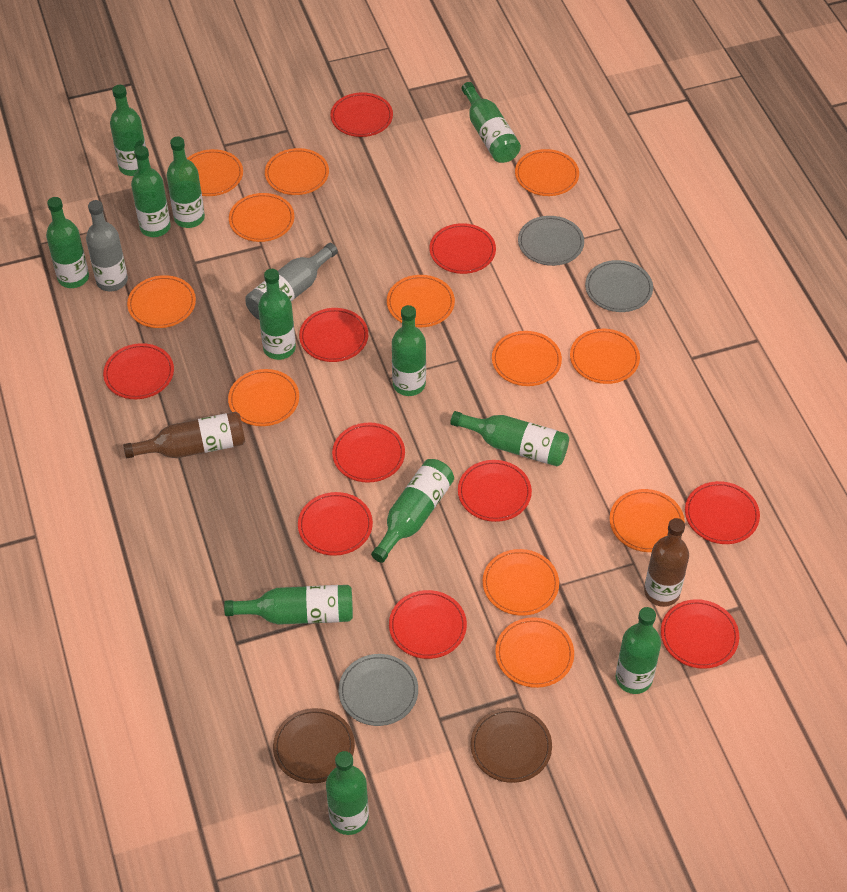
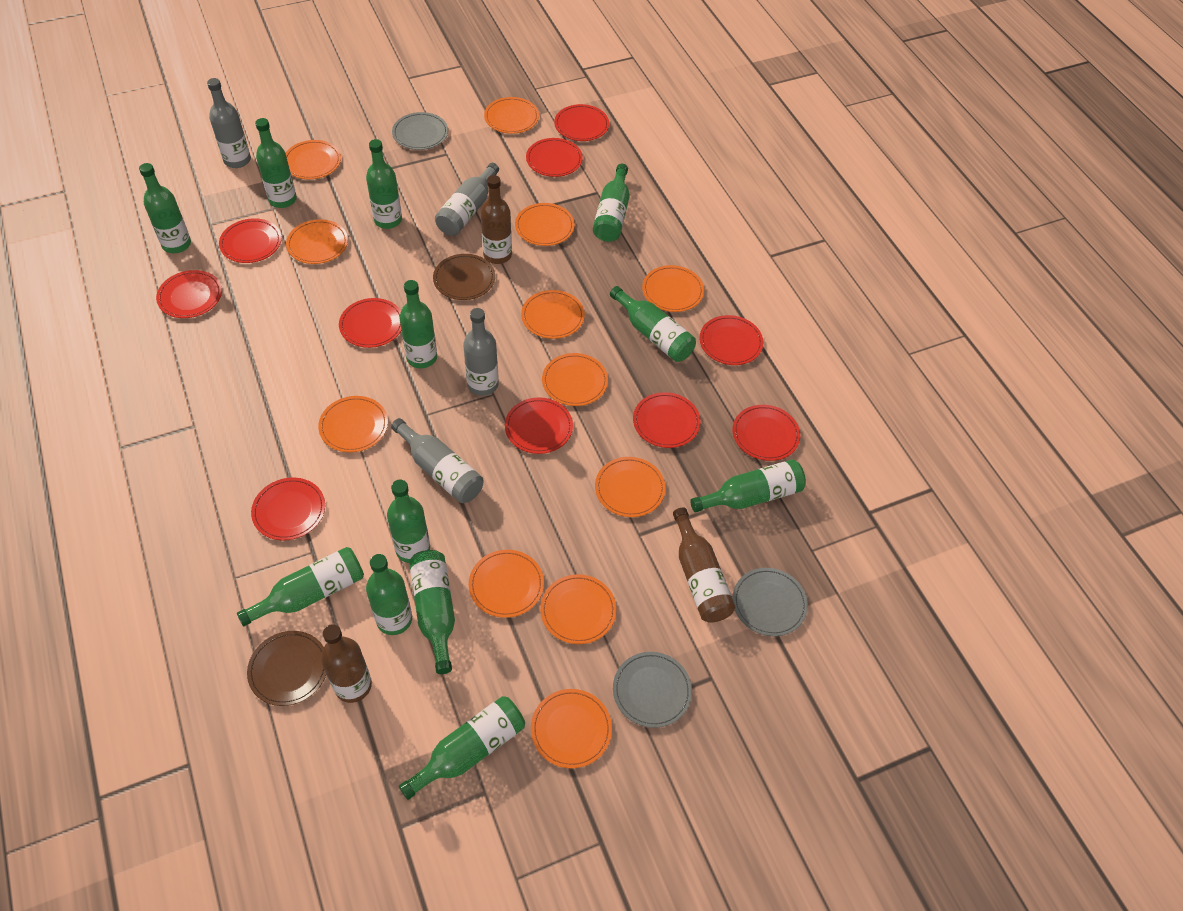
brown bottle: [123,412,245,458] [644,518,689,607] = 2 -> [321,624,372,703] [480,175,512,264] [673,508,736,623] = 3
grey bottle: [86,200,128,291] [245,243,338,320] = 2 -> [207,78,251,168] [391,418,483,503] [435,163,499,236] [463,308,499,396] = 4

